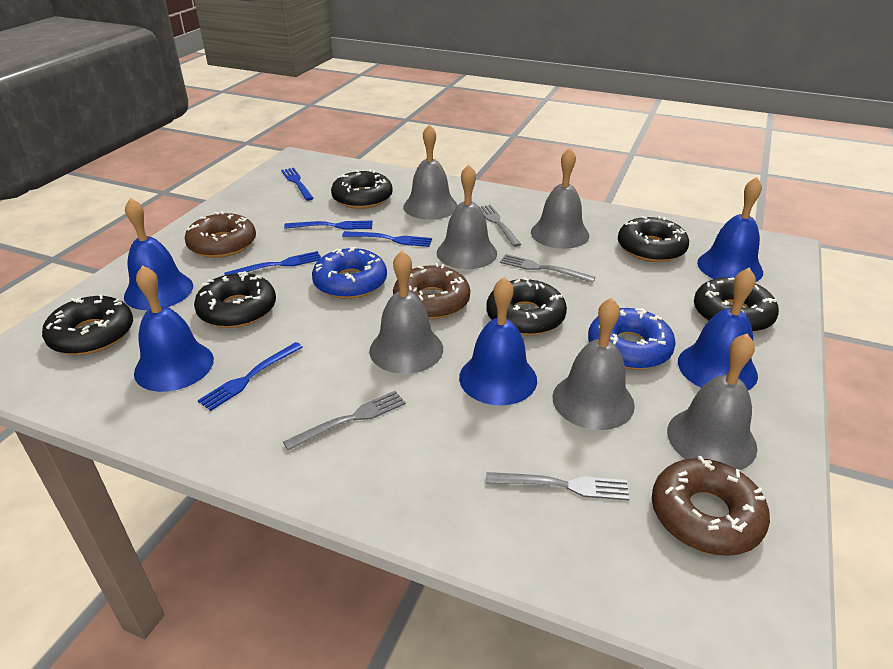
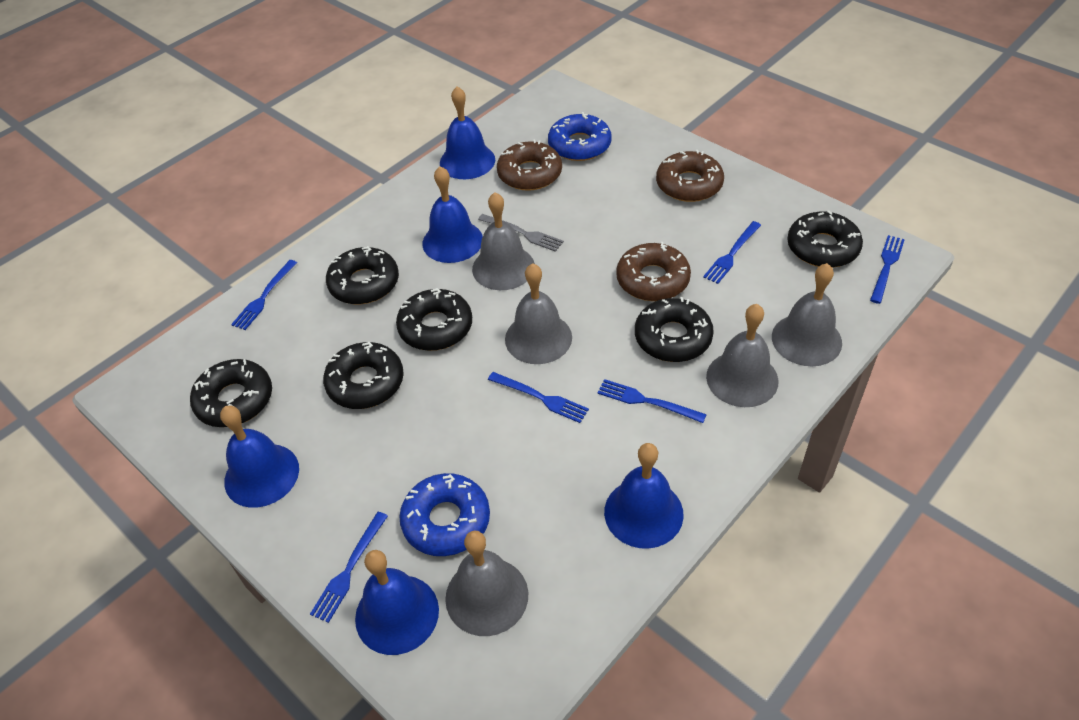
blue fork: [198,342,303,411] [224,251,321,275] [281,168,314,201] [284,221,373,230] [342,231,432,247] = 5 -> [231,260,297,330] [310,512,388,623] [488,372,589,423] [598,379,707,423] [703,221,761,284] [870,235,905,304] = 6
grey bell: [369,251,443,374] [403,124,458,220] [437,165,497,269] [531,148,589,249] [552,298,635,430] [667,333,757,470] = 6 -> [445,531,528,636] [472,192,535,290] [505,263,572,364] [706,304,778,407] [772,263,842,366] = 5
grey fork: [283,391,406,450] [479,205,521,247] [486,472,629,501] [500,254,595,283] = 4 -> [478,214,564,252] = 1

